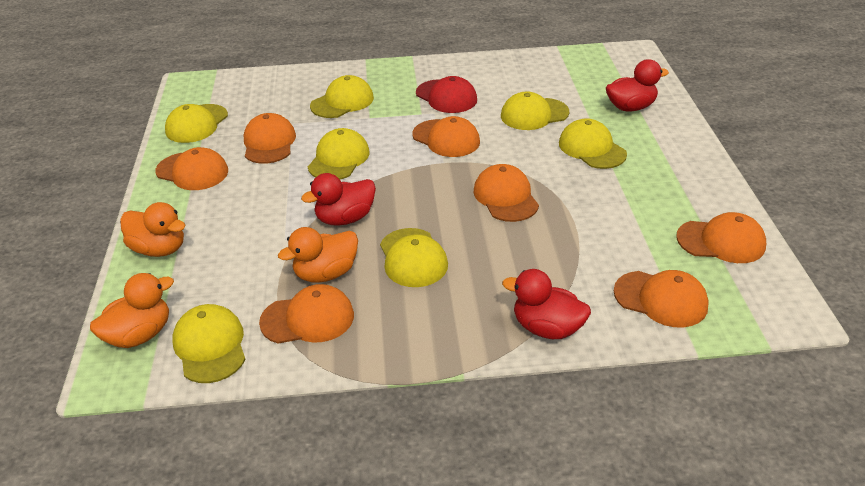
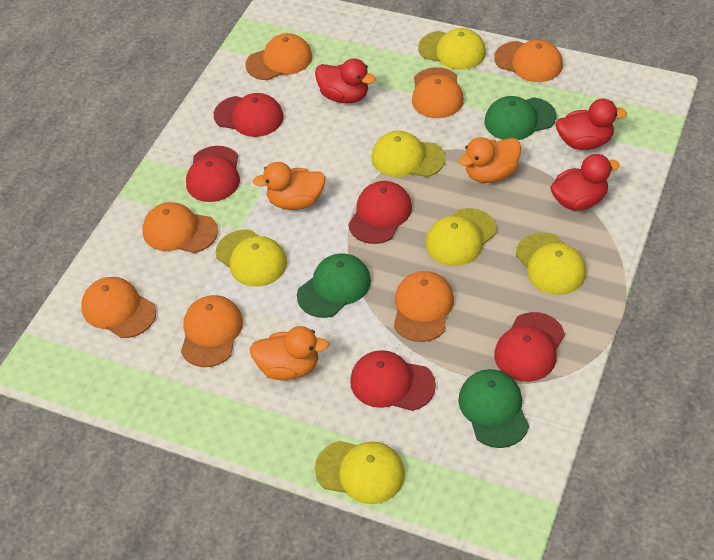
green cap: none = 0 -> [297,253,371,318] [458,369,529,448] [484,96,556,140] = 3
red cap: [416,76,477,113] = 1 -> [186,146,240,202] [214,93,284,137] [348,181,412,244] [350,350,436,411] [494,312,565,382] = 5
yellow cap: [165,104,228,143] [172,304,246,383] [308,128,370,179] [310,75,374,118] [380,228,448,287] [501,91,569,130] [559,118,627,169] = 7 -> [216,229,287,287] [315,441,405,504] [371,131,446,177] [418,28,486,70] [425,208,497,266] [516,232,586,295] = 6

